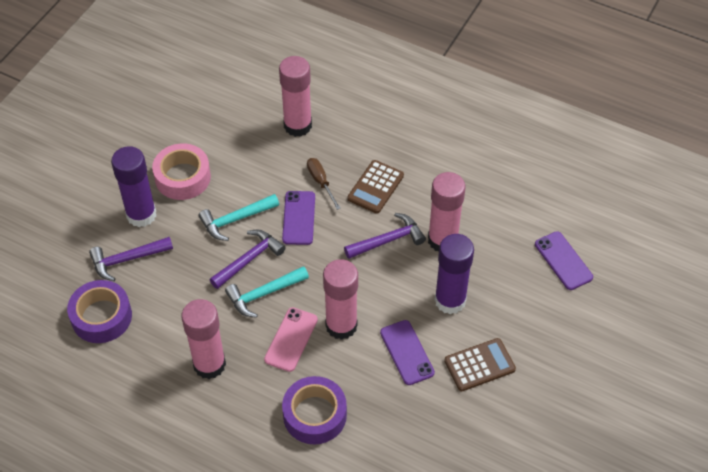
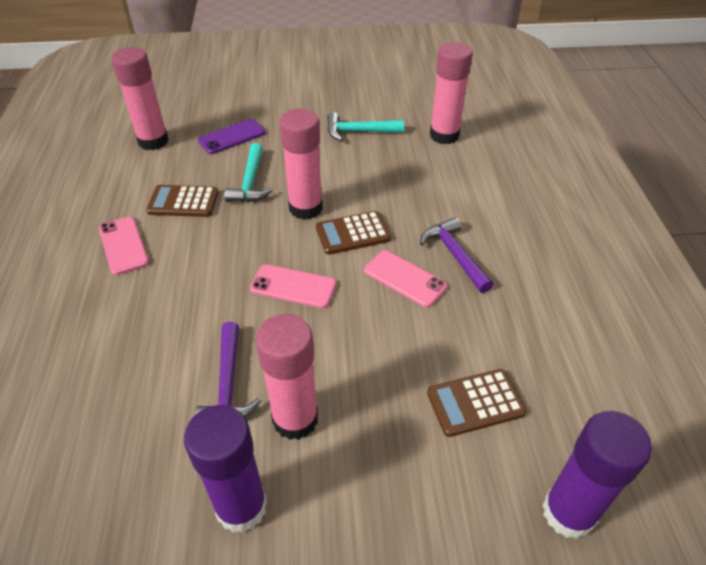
brown calculator: [347,160,404,214] [444,338,516,391] = 2 -> [146,185,219,217] [316,211,391,255] [427,369,527,437] = 3
brown screwdriver: [307,158,341,210] = 1 -> none = 0
pink phone: [264,307,318,372] = 1 -> [99,217,149,275] [250,264,337,308] [364,250,447,307] = 3
pink tape: [152,143,211,200] = 1 -> none = 0
purple hammer: [89,237,173,281] [210,230,286,289] [344,213,426,259] = 3 -> [196,322,261,417] [420,217,494,293] = 2
purple phone: [282,191,315,245] [380,320,435,385] [535,231,593,290] = 3 -> [198,119,265,154] = 1
purple tape: [67,280,132,343] [282,376,347,444] = 2 -> none = 0

